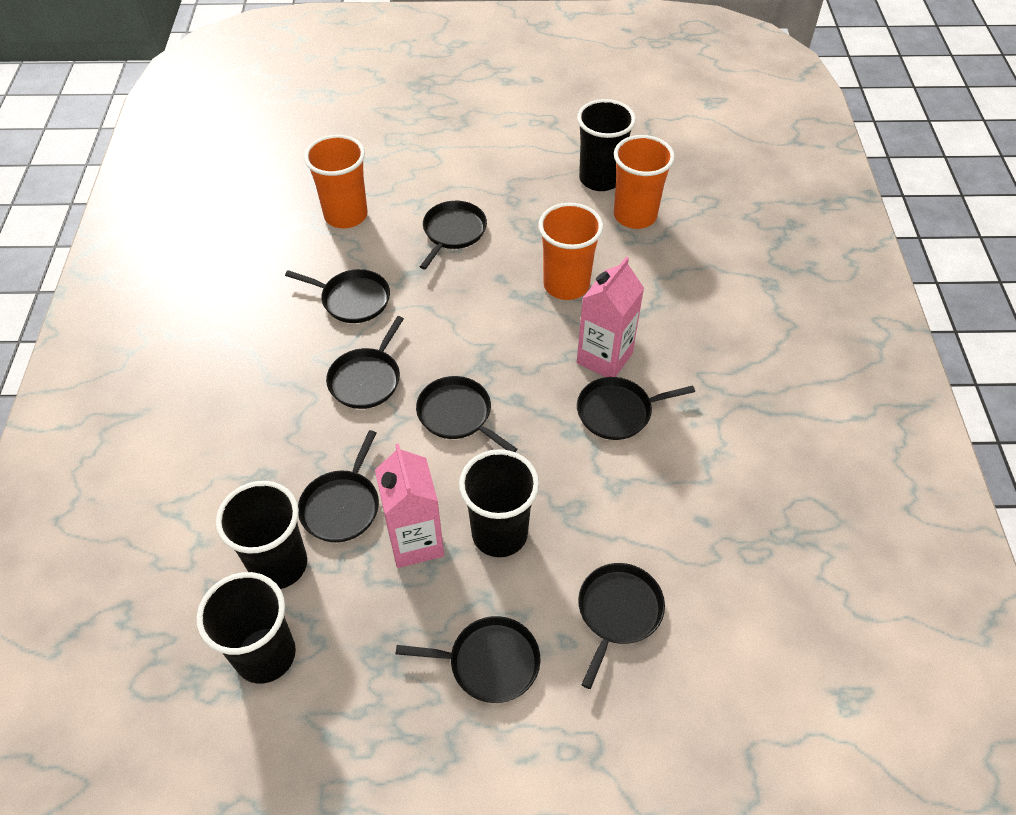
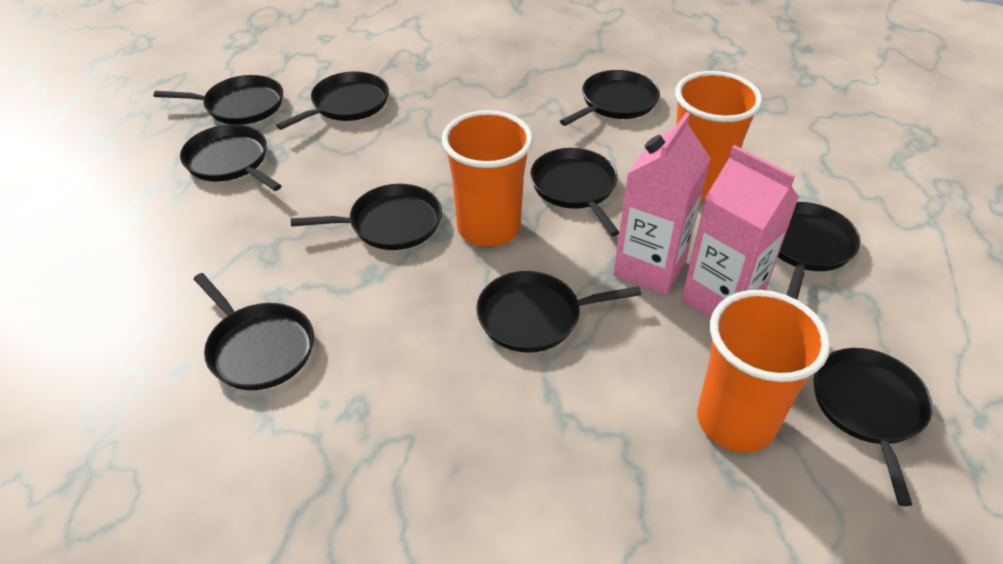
black cup: [197,572,296,683] [216,481,307,589] [459,449,539,557] [577,99,636,191] = 4 -> none = 0
black pan: [285,269,390,323] [298,430,379,542] [326,316,404,409] [396,616,540,703] [416,376,517,452] [420,201,487,270] [577,377,695,440] [578,563,665,689] = 8 -> [154,75,283,125] [180,124,282,191] [194,273,314,390] [276,71,389,130] [291,184,442,250] [476,271,641,353] [530,148,619,236] [560,70,660,126] [778,202,861,300] [814,348,933,506] = 10

